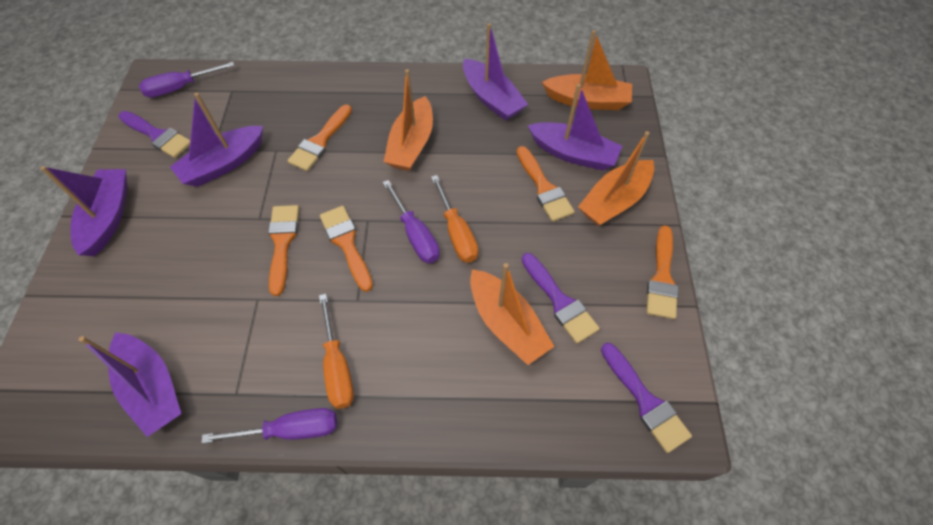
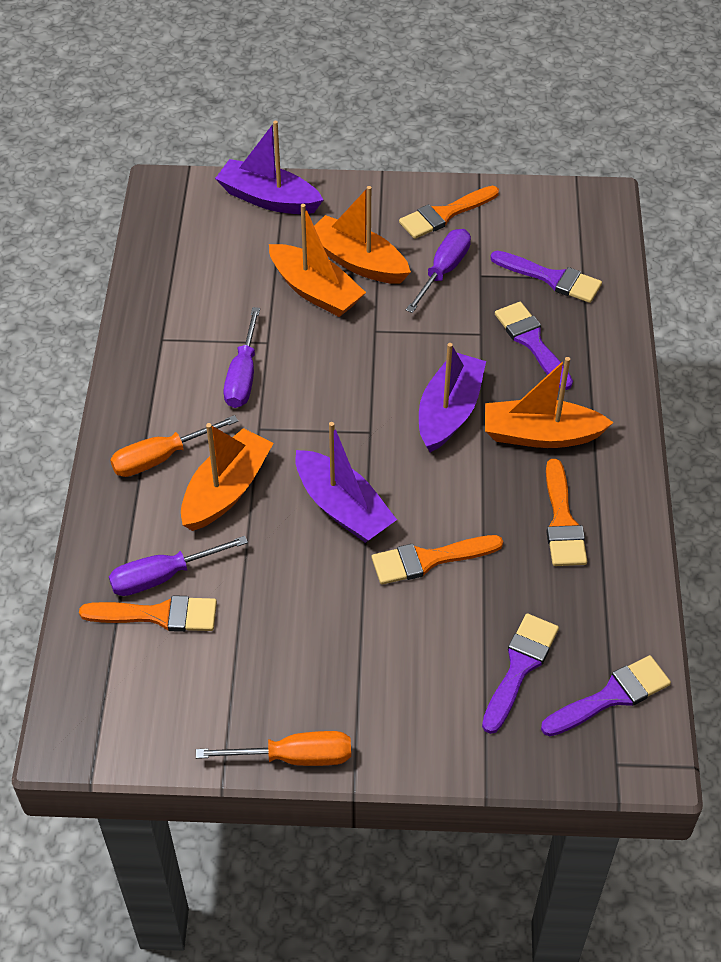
orange brush: [268,205,299,296] [287,104,352,171] [320,206,373,292] [516,146,575,222] [646,225,679,319] = 5 -> [79,595,217,632] [372,535,503,585] [399,186,499,239] [546,459,587,566] = 4
purple boat: [40,166,128,256] [79,332,181,437] [170,93,263,187] [463,23,528,121] [528,84,622,171] = 5 -> [215,121,323,214] [295,422,397,543] [419,343,486,452] = 3
purple brush: [118,111,190,158] [522,253,600,344] [601,343,692,453] = 3 -> [482,614,559,734] [490,251,602,303] [495,302,573,390] [541,655,671,736] = 4

